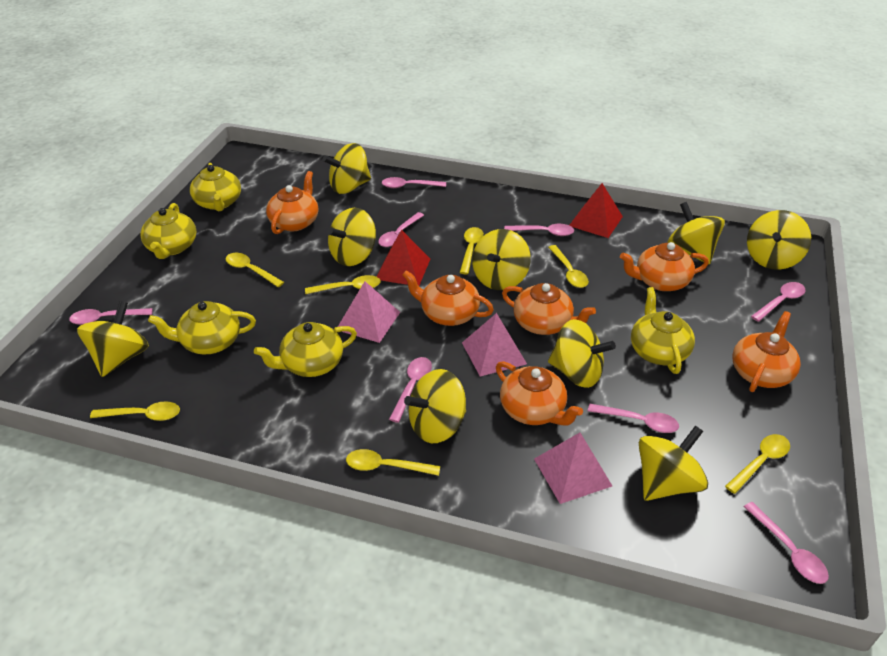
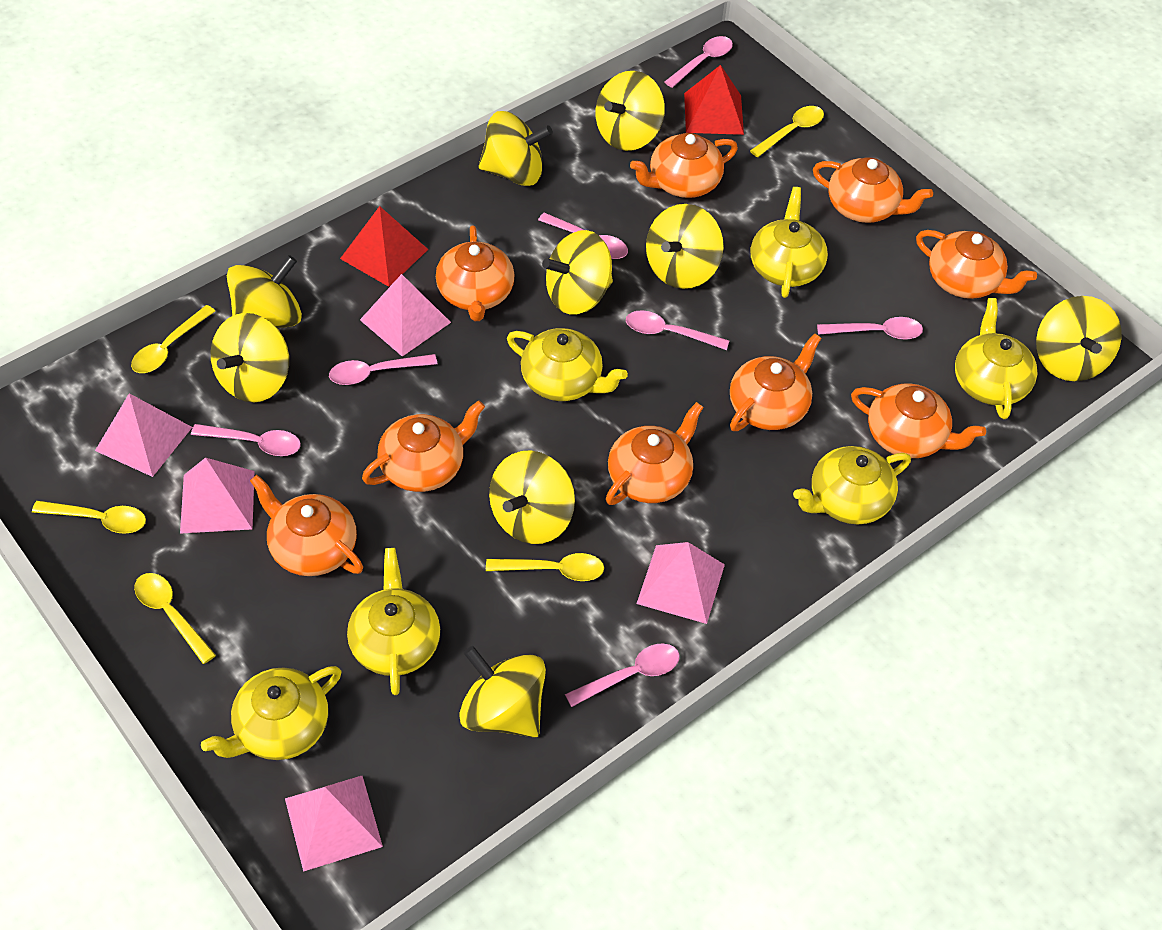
orange teapot: [266,171,318,234] [402,270,494,326] [496,361,583,426] [502,283,596,335] [620,242,709,291] [732,311,801,392] = 6 -> [250,475,363,576] [362,400,485,492] [436,226,514,321] [606,402,703,505] [630,133,738,198] [730,333,821,431] [813,157,933,223] [851,383,986,458] [916,230,1037,299] = 9
pink pyramid: [338,281,400,343] [462,313,527,377] [534,433,612,504] = 3 -> [95,393,192,477] [180,457,254,534] [285,776,383,872] [360,274,451,357] [636,542,725,624] = 5
pink spoon: [69,308,153,325] [378,212,424,247] [382,177,446,188] [389,357,432,423] [504,224,574,236] [588,404,679,433] [744,502,829,584] [751,282,805,322] = 8 -> [191,424,301,456] [329,354,437,385] [538,213,628,259] [565,643,680,707] [626,311,729,350] [664,36,733,88] [817,317,923,340] = 7
yellow spoon: [90,401,180,421] [226,253,284,287] [305,275,381,294] [346,449,440,476] [460,227,484,274] [548,245,589,288] [725,434,790,494] = 7 -> [32,501,146,534] [131,305,215,373] [134,573,216,664] [486,553,604,581] [750,106,824,157] = 5
yellow teapot: [140,203,197,259] [148,301,256,355] [190,163,241,211] [254,322,357,377] [631,287,695,374] = 5 -> [201,666,341,760] [347,548,440,695] [507,328,628,401] [751,187,828,298] [793,446,911,524] [955,298,1037,419] = 6

